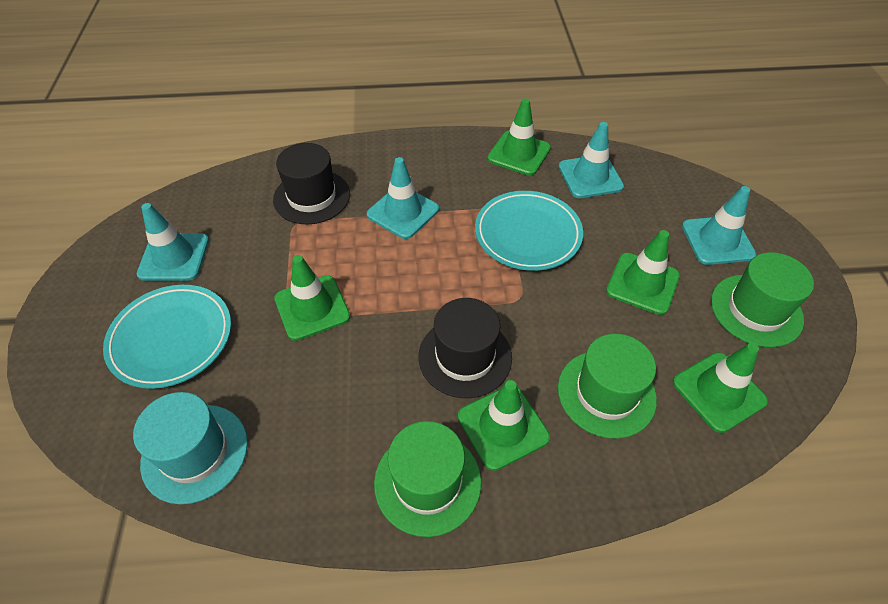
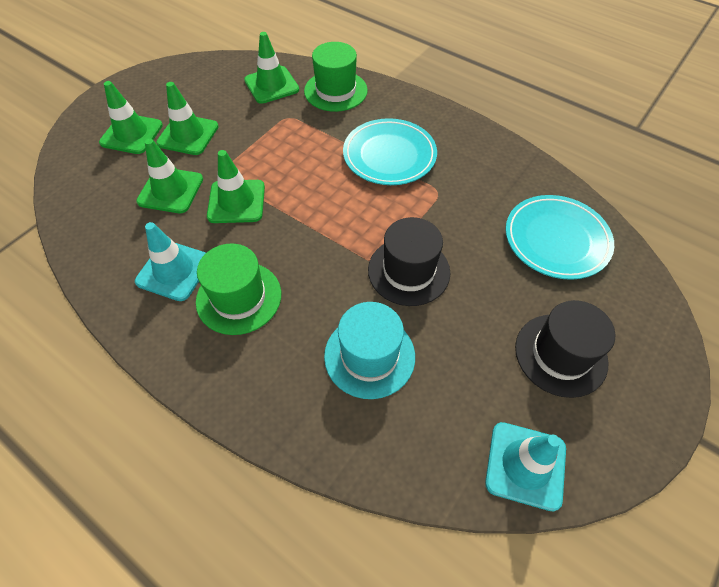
green hat: [374,421,481,537] [558,334,657,439] [711,252,814,347] = 3 -> [196,243,281,335] [304,42,368,112] = 2
turquoise traffic cone: [137,203,209,281] [367,157,439,239] [558,122,624,198] [682,186,756,265] = 4 -> [135,222,206,301] [485,422,566,511] = 2

